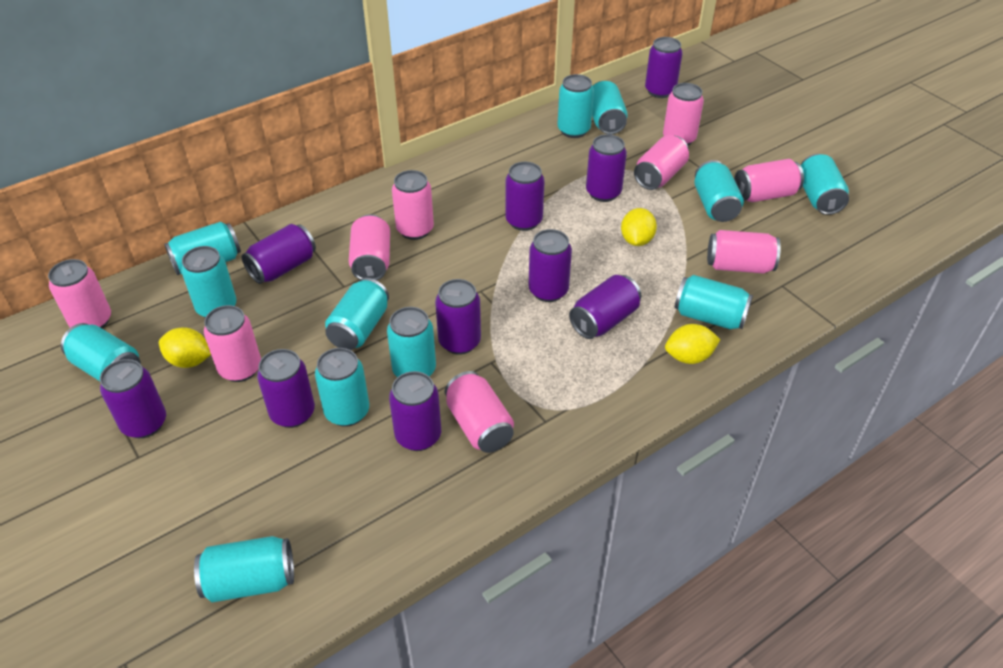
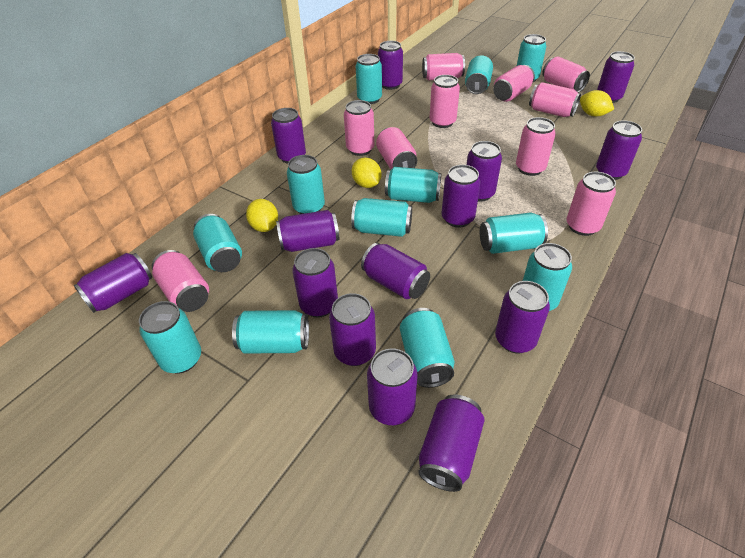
pink can: [48,259,111,329] [204,305,261,382] [349,214,390,280] [392,170,434,240] [445,371,514,453] [634,135,689,190] [663,83,704,146] [707,230,781,274] [734,159,804,202] = 9 -> [152,250,209,312] [344,100,375,156] [376,127,417,169] [422,53,465,80] [430,75,460,128] [493,65,535,102] [516,117,556,176] [529,82,581,117] [542,56,590,93] [567,172,616,236] = 10
purple can: [100,359,166,438] [242,224,316,284] [257,349,315,428] [389,371,441,451] [435,279,481,355] [505,162,545,231] [528,229,572,302] [569,275,641,339] [586,134,627,202] [645,37,683,98] = 10 -> [74,253,152,313] [271,108,306,164] [276,210,339,252] [292,248,338,317] [329,293,376,366] [361,243,430,299] [367,348,417,425] [378,41,403,90] [418,394,485,492] [442,165,481,228] [467,141,502,202] [495,281,550,353] [596,120,642,180] [597,51,635,103] = 14

